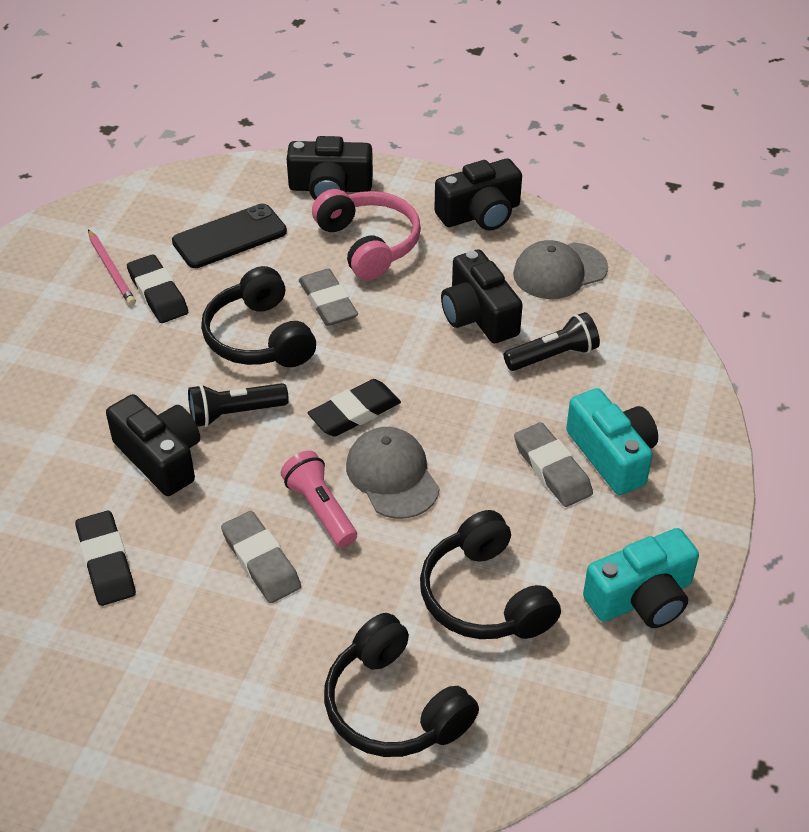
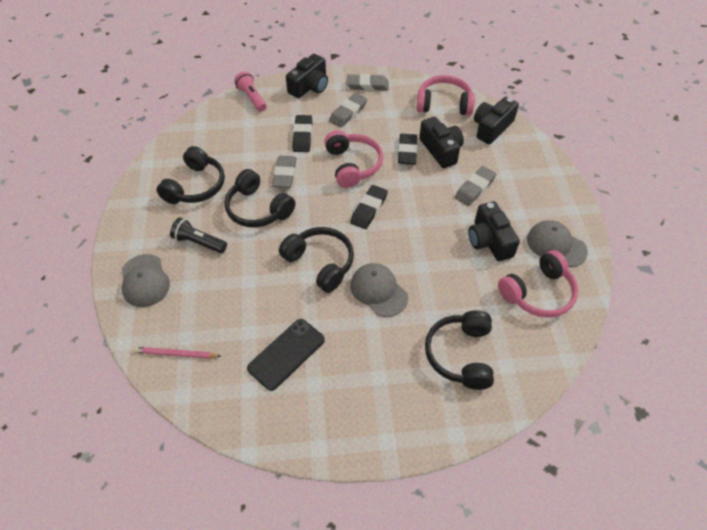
black flashlight: [188,383,289,427] [504,312,600,371] = 2 -> [170,218,227,253] = 1
black headphones: [201,266,316,367] [324,613,479,757] [420,510,561,639] = 3 -> [157,146,225,204] [224,169,295,228] [279,227,354,293] [425,310,494,390] = 4
grey cap: [346,427,440,519] [513,240,608,299] = 2 -> [122,254,170,307] [350,263,408,317] [527,220,588,267] = 3
grey eraser: [221,511,301,603] [299,269,358,326] [514,422,593,507] = 3 -> [272,155,297,188] [329,93,367,127] [346,74,389,91] [455,166,496,206] = 4
pink headphones: [312,189,421,280] = 1 -> [324,130,383,188] [417,75,475,116] [498,250,578,318] = 3
turquoise camera: [566,388,658,495] [583,528,699,628] = 2 -> none = 0

